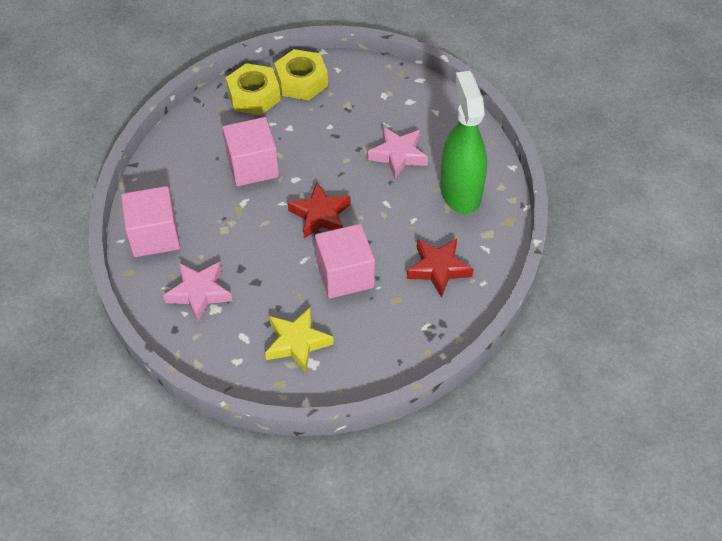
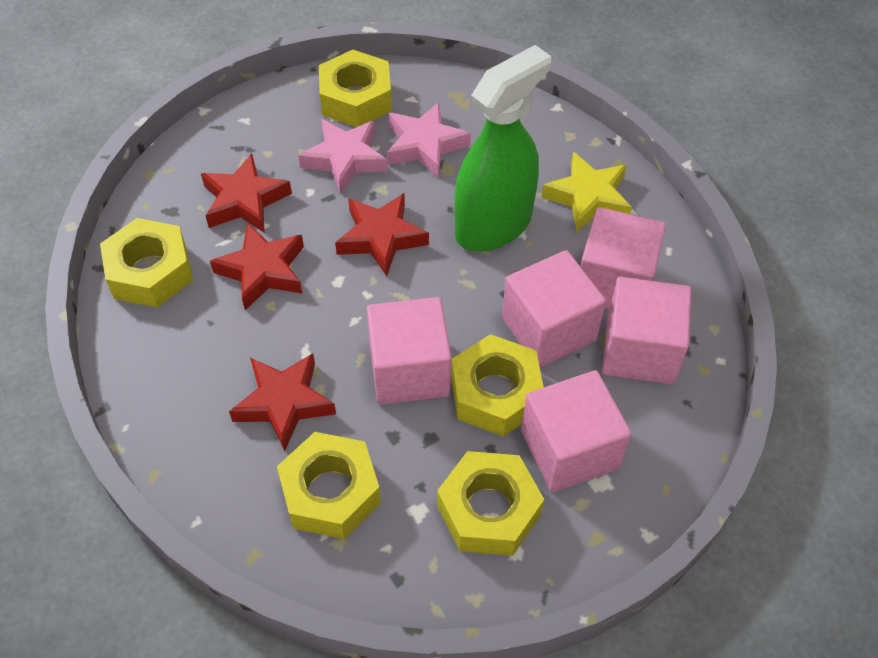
pink cube: [121,186,180,257] [223,117,279,186] [315,224,375,298] = 3 -> [367,297,452,405] [502,250,606,368] [521,370,631,493] [580,207,666,309] [602,277,691,385] = 5
red star: [288,182,351,238] [407,239,474,298] = 2 -> [201,154,292,233] [210,223,304,310] [229,353,336,451] [335,193,429,276] = 4
yellow nut: [226,63,281,115] [274,49,328,100] = 2 -> [100,218,193,307] [277,432,381,539] [319,50,392,127] [437,451,544,556] [451,334,544,437] = 5

